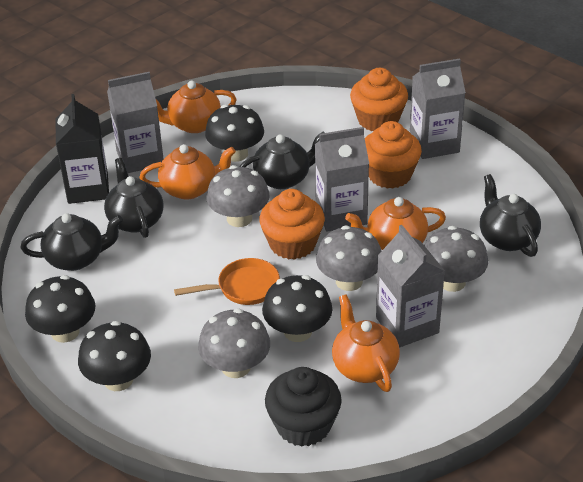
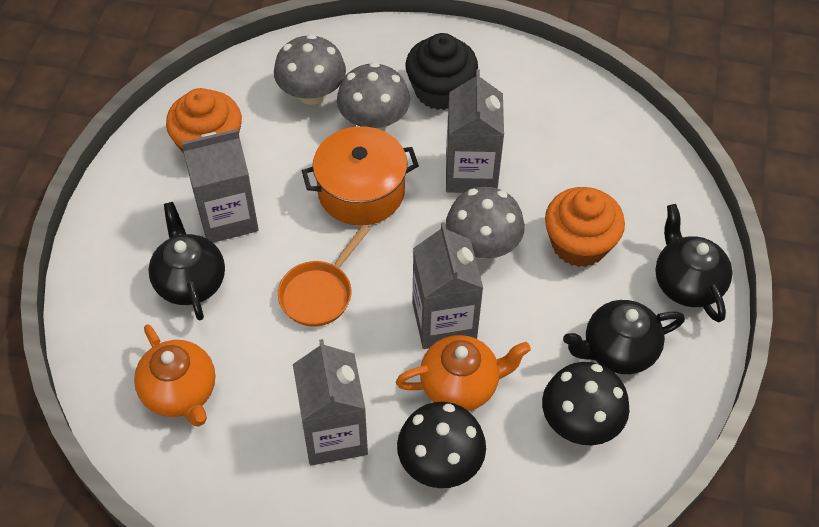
black carton: [55,94,109,204] = 1 -> none = 0
black mushroom: [25,275,95,343] [78,321,151,391] [205,105,264,162] [262,275,332,342] = 4 -> [397,402,486,488] [542,362,629,445] = 2
black teapot: [21,213,123,271] [104,158,164,238] [239,132,325,189] [480,174,541,257] = 4 -> [149,202,225,320] [563,300,685,374] [655,204,732,322] = 3
grey mushroom: [198,308,270,378] [206,165,270,227] [316,225,381,291] [424,226,488,292] = 4 -> [274,34,346,105] [337,62,410,131] [446,187,525,259] = 3
orange cupcake: [259,189,325,260] [350,68,408,131] [365,121,422,189] = 3 -> [166,88,242,154] [545,187,625,267] = 2
orange pot: none = 0 -> [302,126,419,226] = 1
orange teapot: [140,144,236,200] [156,81,237,133] [332,294,400,392] [345,197,446,250] = 4 -> [134,325,215,426] [396,335,531,411] = 2

